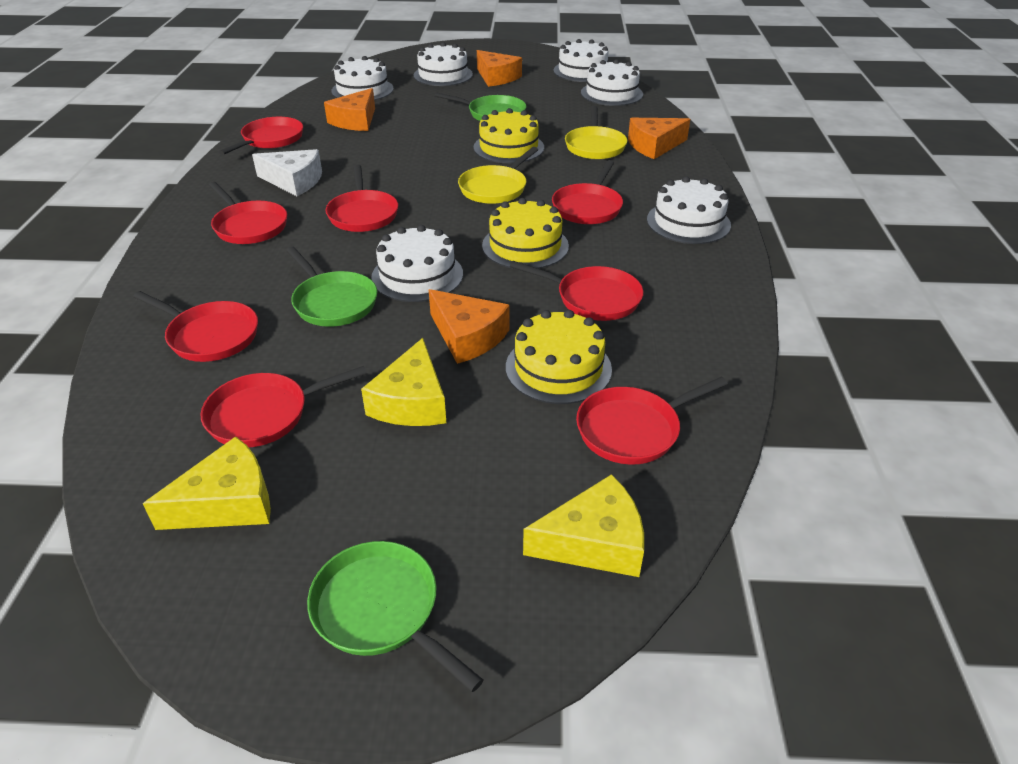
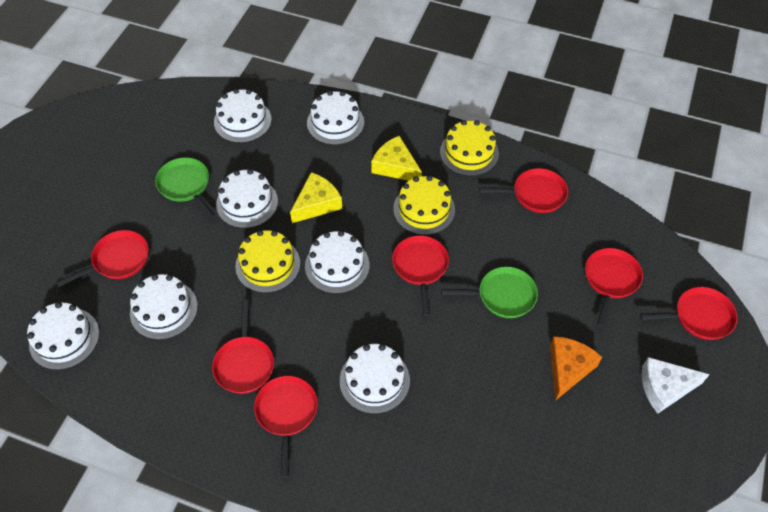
green pan: [286,247,377,327] [307,541,483,692] [435,92,526,121] = 3 -> [155,157,215,219] [441,267,538,318] = 2
orange cheese: [324,88,375,131] [429,289,509,364] [477,50,522,87] [628,118,690,159] = 4 -> [550,336,602,401] = 1
red pan: [133,291,258,362] [200,366,367,448] [209,182,287,244] [219,117,303,155] [325,165,398,232] [510,261,643,321] [552,160,623,224] [576,377,728,465] = 8 -> [56,230,149,287] [212,300,274,394] [254,376,318,477] [392,235,449,316] [479,168,568,213] [585,248,643,327] [640,287,738,340] = 7
white cake: [331,56,394,100] [371,225,463,302] [414,42,473,86] [553,39,609,82] [581,59,643,106] [647,176,731,244] = 6 -> [27,302,99,370] [130,274,198,340] [214,89,272,143] [216,169,278,228] [305,231,370,294] [307,91,364,145] [340,344,410,414] = 7
yellow cheese: [143,436,271,530] [361,338,446,426] [523,474,644,577] = 3 -> [290,172,342,223] [371,136,422,181] = 2
yellow pan: [458,147,538,204] [565,106,627,159] = 2 -> none = 0

